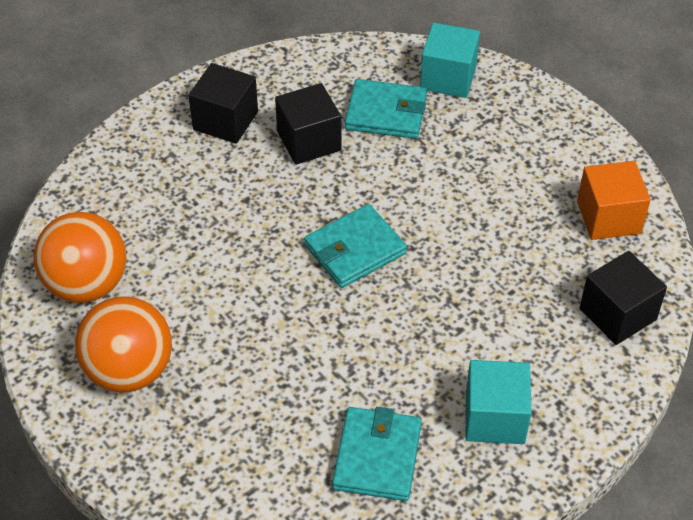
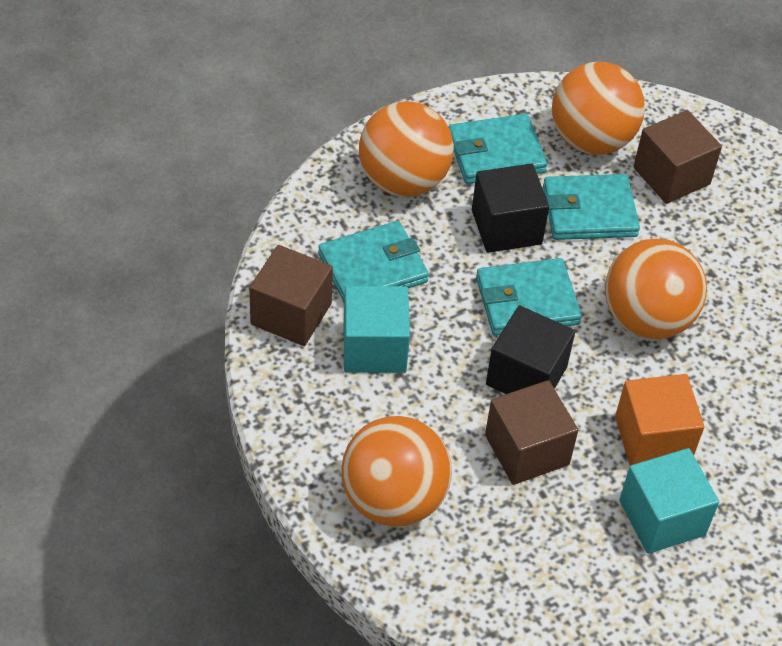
black cube: [188,63,258,144] [275,83,341,165] [580,251,667,345] = 3 -> [472,164,549,253] [486,305,575,394] = 2
brown cube: none = 0 -> [249,245,333,346] [485,380,578,485] [633,110,722,204] = 3
orange ball: [34,212,127,303] [75,296,172,392] = 2 -> [341,416,452,527] [359,101,454,197] [552,62,645,155] [605,239,707,339] = 4
turquoise wallet: [304,204,407,288] [332,407,422,501] [345,79,427,139] = 3 -> [318,221,429,302] [448,114,547,184] [476,258,582,336] [543,174,640,240] = 4

